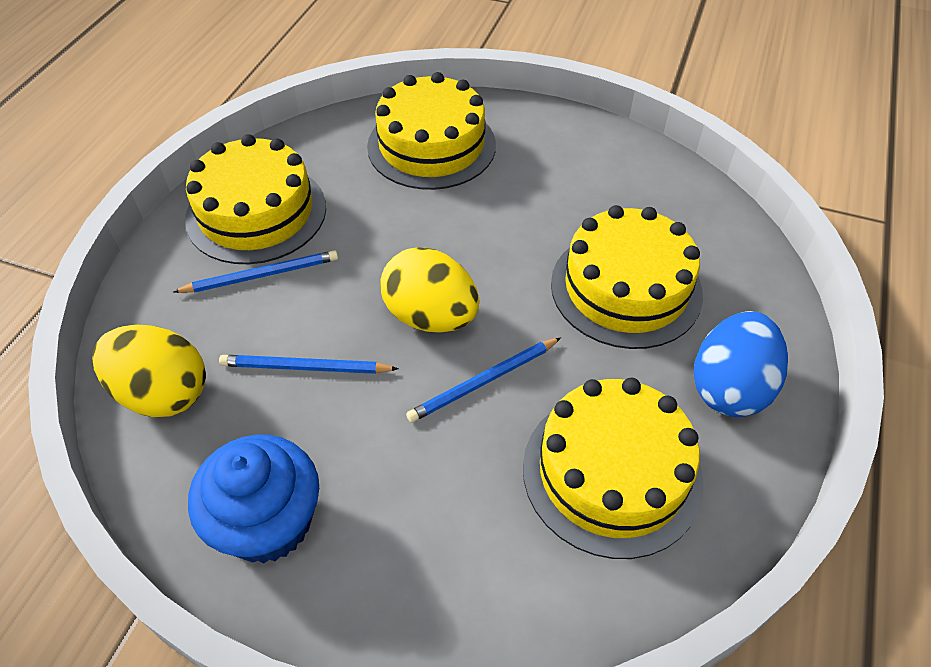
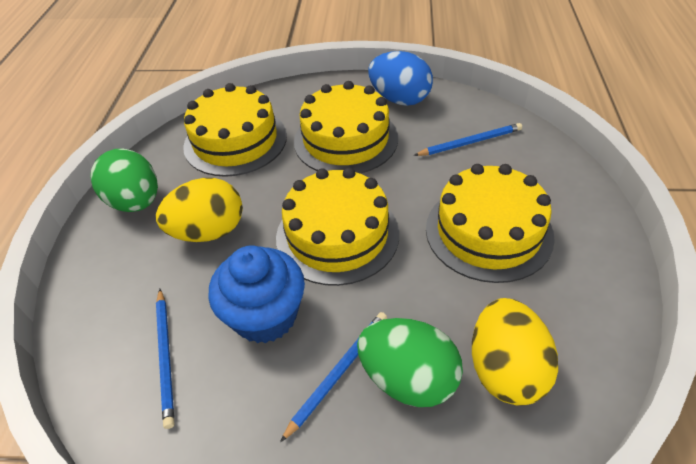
green egg: none = 0 -> [90,148,158,212] [357,318,463,407] = 2

